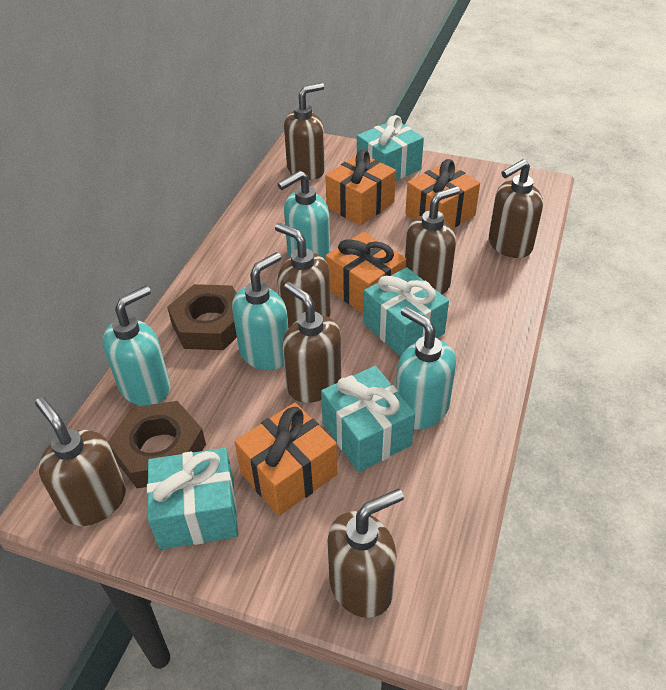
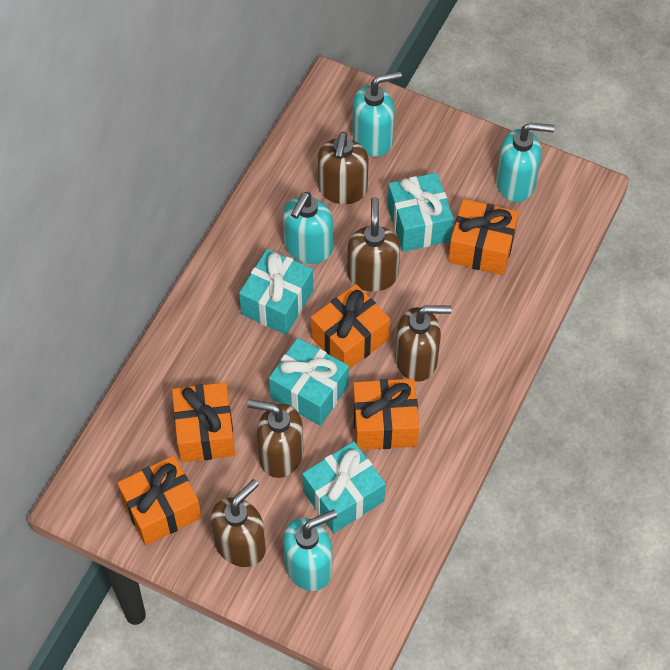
brown nut: [108,401,206,488] [167,284,237,350] = 2 -> none = 0
brown soap dispenser: [35,397,126,526] [275,223,330,329] [283,282,341,403] [284,83,325,180] [327,489,404,618] [405,186,460,294] [489,159,543,258] = 7 -> [211,479,266,567] [247,399,303,478] [318,132,369,204] [347,197,401,292] [395,305,452,382] = 5
orange gift: [235,403,337,516] [326,149,396,226] [326,232,406,314] [405,159,480,228] = 4 -> [117,456,202,545] [172,382,235,463] [311,284,390,369] [353,379,419,450] [448,199,519,275] = 5

